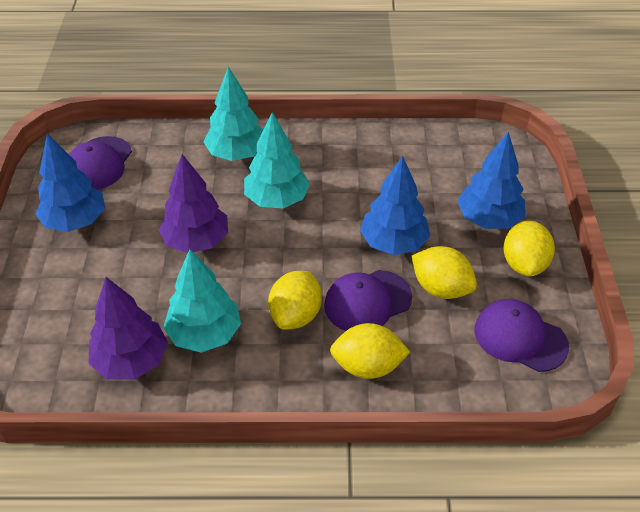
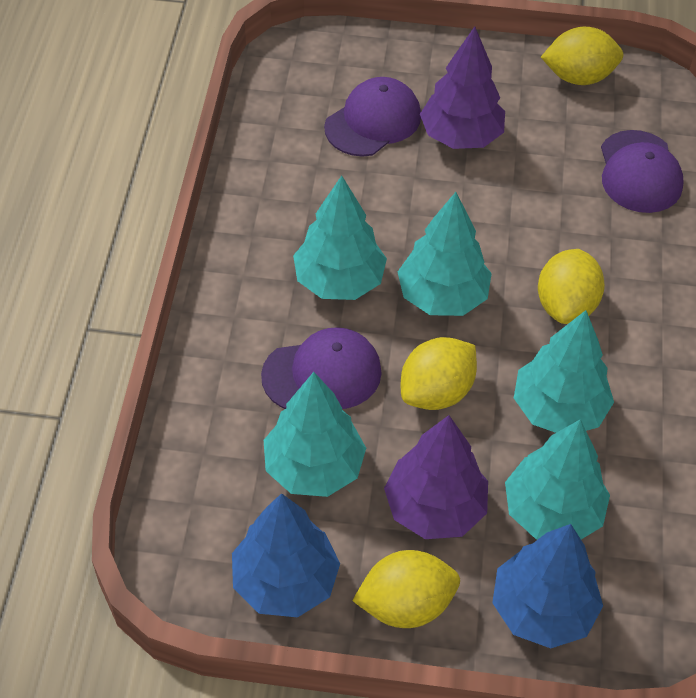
blue tree: [35,134,105,232] [360,156,430,255] [457,132,525,229] = 3 -> [232,493,340,617] [492,524,603,648] = 2
turquoise tree: [163,249,241,353] [204,67,264,161] [244,112,310,209] = 3 -> [264,372,366,497] [293,175,387,300] [398,192,492,316] [505,419,610,540] [514,310,614,433] = 5

